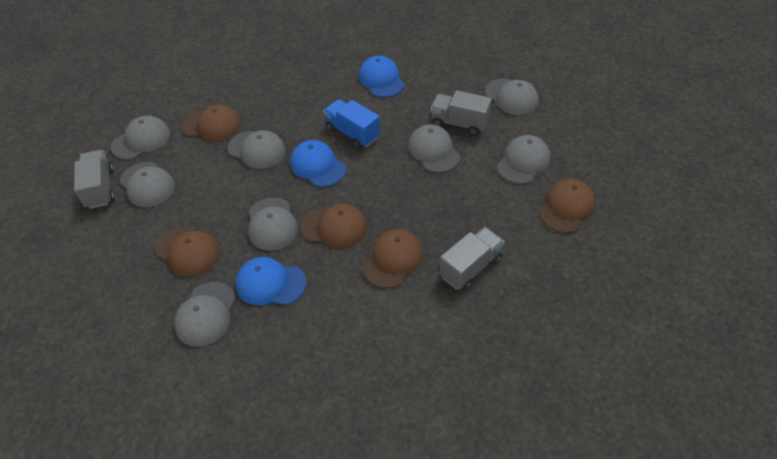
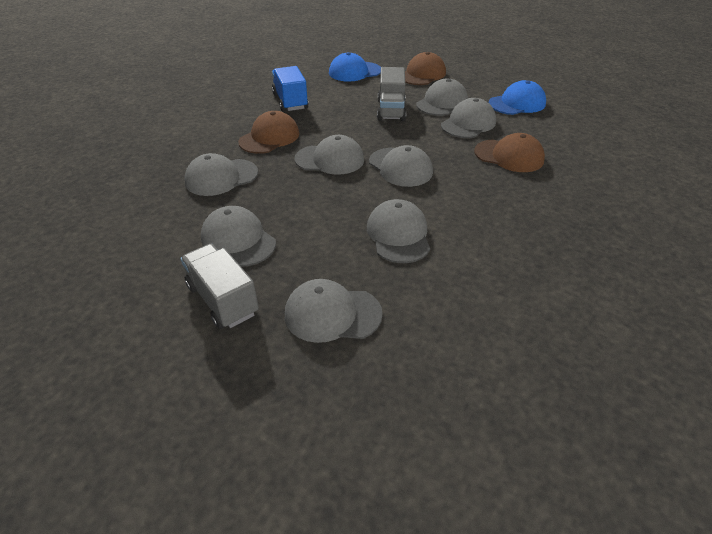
blue cap: [235,257,307,305] [290,140,346,187] [359,56,405,97] = 3 -> [329,52,381,82] [489,80,546,115] = 2
brown cap: [155,227,220,277] [182,105,241,141] [300,204,367,248] [363,229,423,289] [539,179,595,233] = 5 -> [238,111,299,154] [405,52,446,85] [474,133,545,172] = 3
grey truck: [74,150,115,209] [430,90,492,136] [439,227,505,291] = 3 -> [180,244,259,329] [377,67,406,121] = 2

